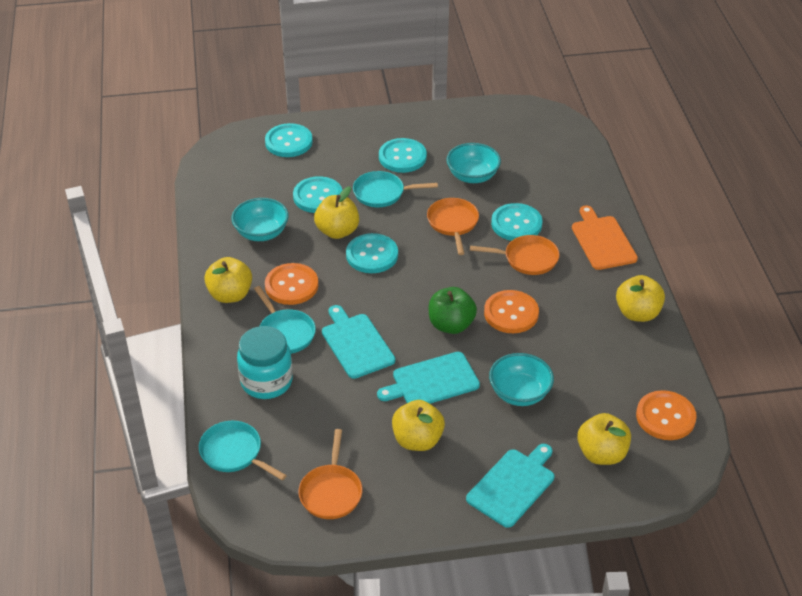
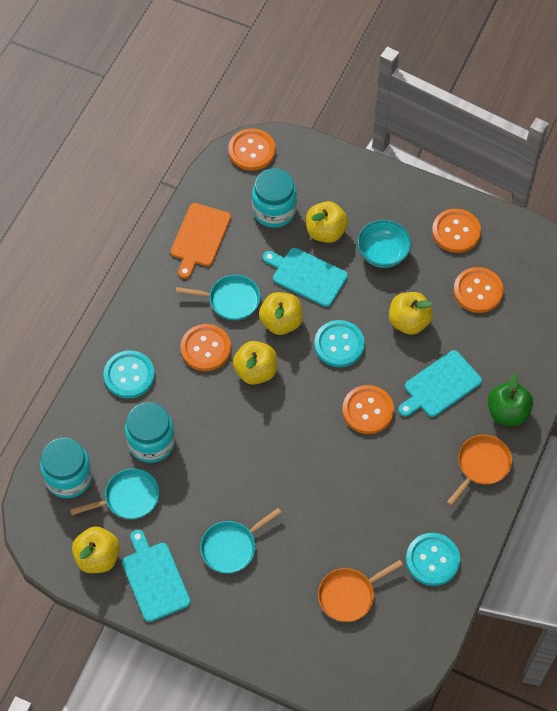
orange button: [265,263,318,305] [484,290,539,333] [636,390,697,440] = 3 -> [181,324,231,371] [228,128,275,171] [342,385,394,434] [432,209,481,253] [453,267,503,313] = 5
orange pan: [298,429,362,519] [427,198,479,255] [470,235,560,275] = 3 -> [318,560,403,622] [447,435,512,506] = 2
turquoise bowl: [231,198,289,241] [446,143,501,183] [489,353,554,406] = 3 -> [357,220,412,268] = 1
turquoise button: [265,123,313,157] [293,176,342,213] [346,233,398,273] [379,138,427,173] [491,203,542,241] = 5 -> [104,350,155,398] [314,320,365,367] [406,533,460,586] = 3
turquoise jar: [237,326,293,399] = 1 -> [40,437,92,498] [125,402,175,463] [252,168,297,228] = 3

